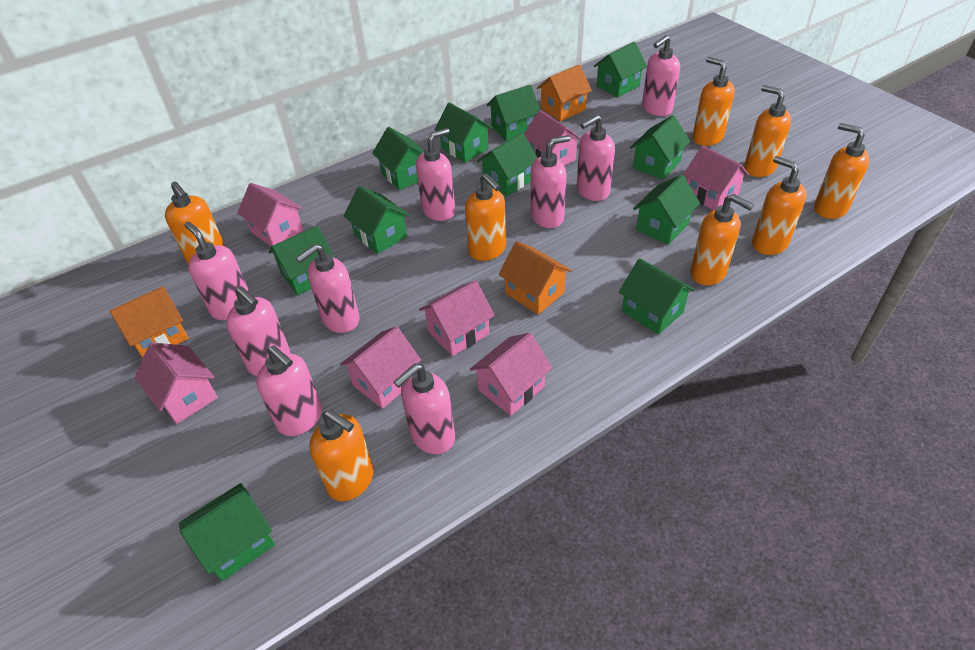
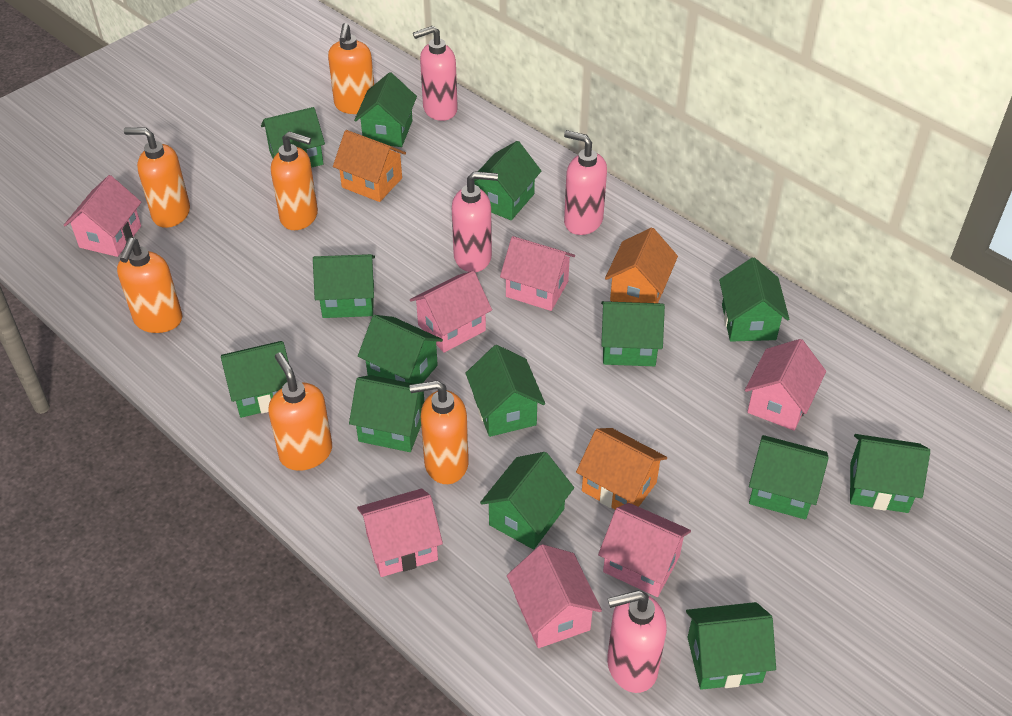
green house: [179,483,275,581] [269,226,335,295] [344,186,410,254] [372,127,424,190] [434,103,493,163] [477,132,538,197] [487,85,540,141] [594,42,647,97] [619,258,695,335] [630,115,690,180] [633,174,700,245] = 11 -> [221,341,289,418] [261,107,325,168] [313,254,375,318] [349,375,424,452] [354,72,417,147] [358,315,443,384] [465,345,545,437] [474,141,541,220] [480,452,574,550] [601,301,665,366] [686,602,776,690] [719,258,789,342] [749,435,829,519] [850,434,930,513] = 14
orange soap dispenser: [165,181,225,264] [309,410,374,501] [465,173,506,261] [690,194,754,285] [692,57,735,146] [744,85,791,177] [752,156,806,255] [814,123,870,219] = 8 -> [117,238,182,333] [124,127,190,228] [268,352,332,471] [271,131,318,230] [328,23,374,114] [409,380,469,484] = 6
pink soap dispenser: [184,222,250,320] [226,286,290,376] [256,345,322,436] [296,244,360,333] [394,363,455,454] [416,128,455,221] [530,135,570,228] [577,115,615,201] [642,35,680,116] = 9 -> [413,26,458,121] [452,171,498,272] [564,130,607,235] [607,590,667,693] = 4

